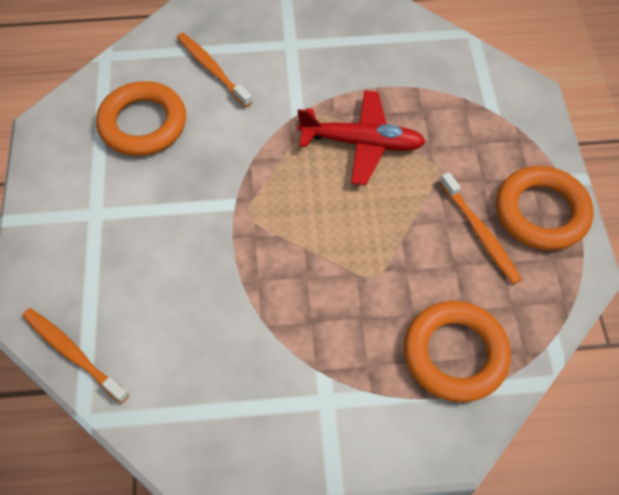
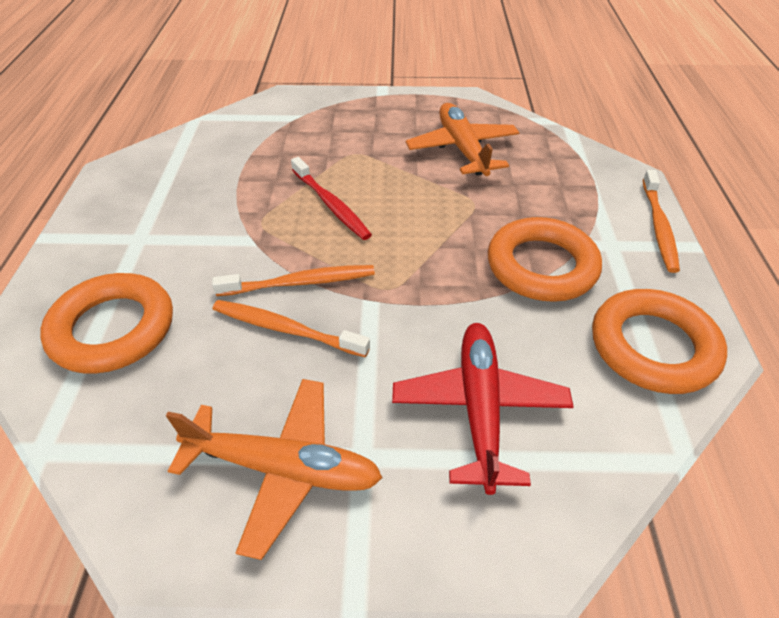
orange plane: none = 0 -> [166,379,383,560] [406,103,520,176] = 2
red toothbrush: none = 0 -> [291,157,372,240] = 1

